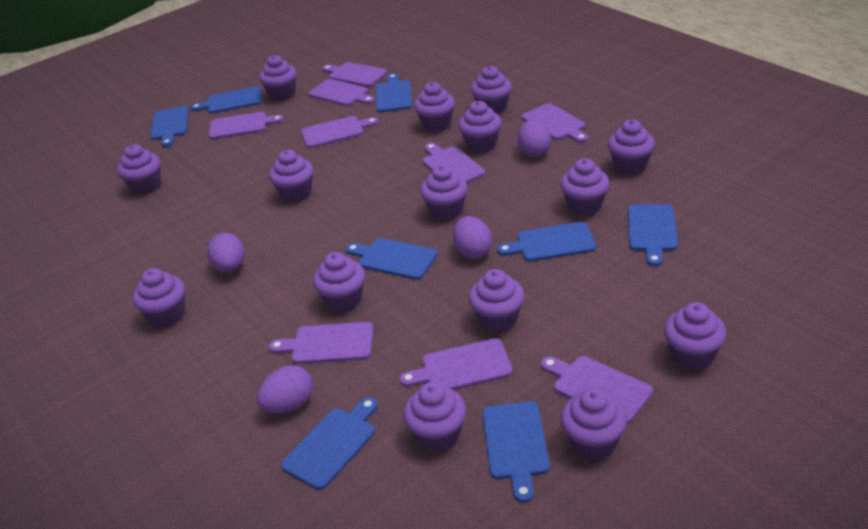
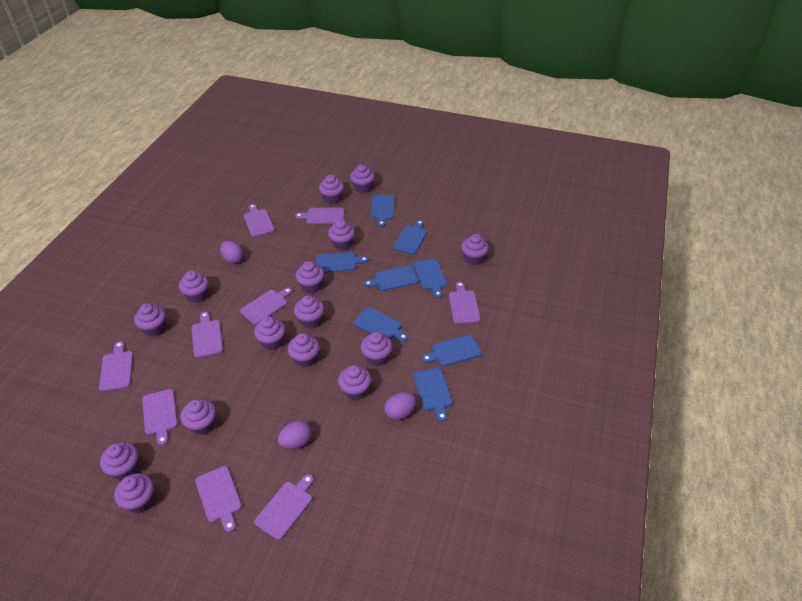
purple egg: [207,233,245,273] [257,365,313,414] [453,216,492,259] [518,120,551,157] = 4 -> [220,241,244,264] [278,420,312,449] [384,392,416,420] = 3

